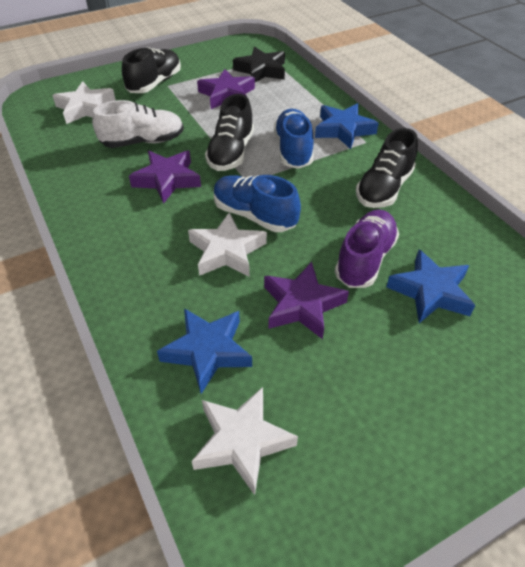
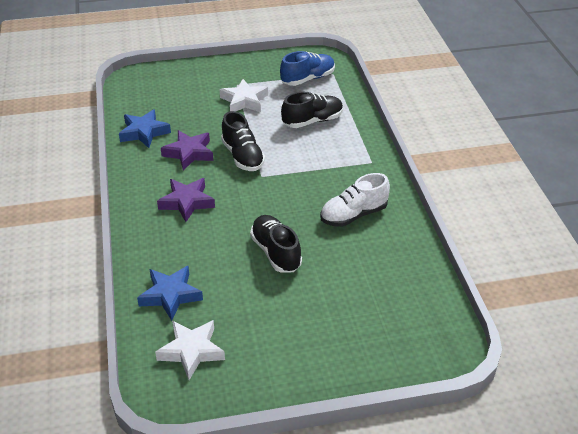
black star: [233,47,285,82] = 1 -> none = 0
blue shoe: [214,175,301,232] [274,109,314,169] = 2 -> [280,51,335,86] = 1
blue star: [157,308,252,394] [315,103,379,149] [386,249,475,323] = 3 -> [119,109,171,148] [137,266,203,321] = 2
purple shoe: [335,210,399,288] = 1 -> none = 0
purple star: [129,151,201,204] [197,69,255,109] [264,262,349,339] = 3 -> [157,178,215,222] [161,130,213,170] = 2
white star: [52,81,116,124] [188,212,267,277] [192,387,298,495] = 3 -> [155,320,225,380] [220,79,268,112] = 2

